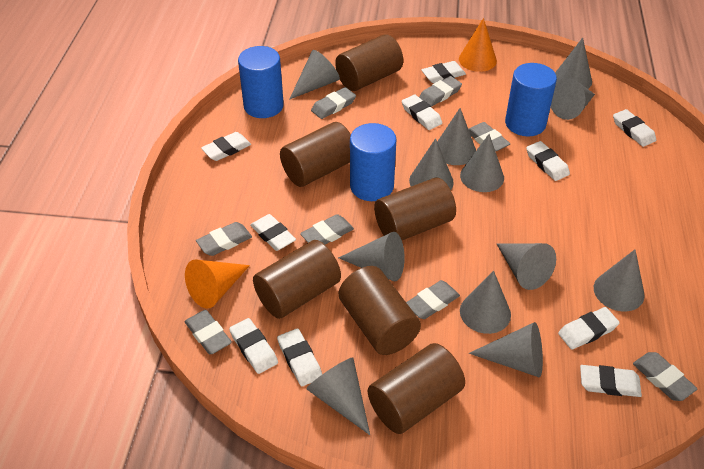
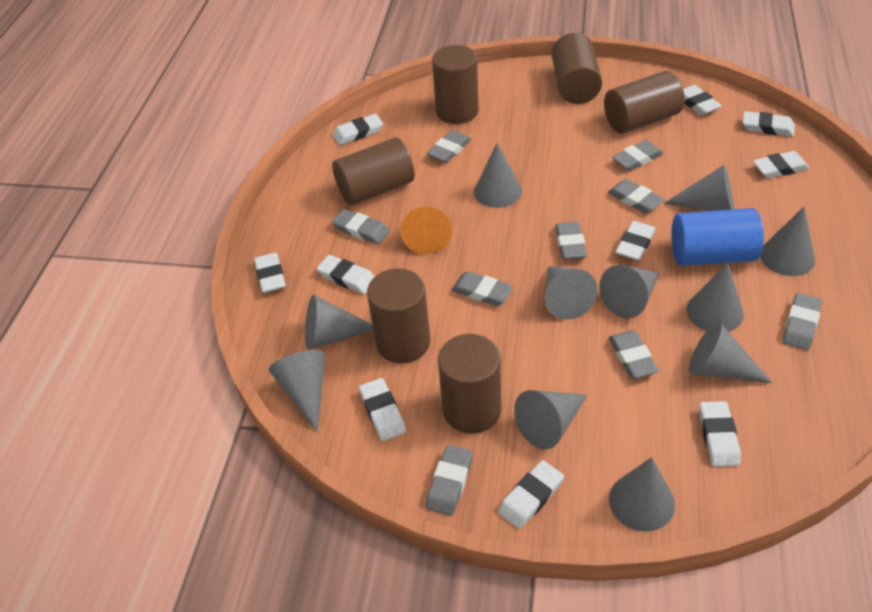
blue cylinder: [238,46,284,118] [350,123,396,201] [505,63,557,136] = 3 -> [671,208,764,266] = 1
grey cone: [289,50,340,100] [306,357,370,435] [338,232,405,282] [409,138,454,190] [437,108,476,165] [460,134,504,192] [460,271,511,334] [469,322,543,377] [496,243,556,290] [551,78,595,120] [555,38,592,89] [594,249,645,312] = 12 -> [269,350,325,432] [305,295,373,350] [474,143,522,208] [514,390,587,450] [545,266,598,319] [599,265,660,318] [609,457,675,532] [664,165,734,211] [687,263,744,332] [689,322,772,383] [760,207,815,276] = 11
grey eraser: [184,310,232,354] [196,222,252,256] [300,214,354,245] [311,87,356,119] [406,280,460,319] [419,76,462,107] [468,122,510,152] [633,352,698,401] = 8 -> [332,209,390,245] [426,445,473,516] [427,130,472,163] [451,271,513,306] [555,222,587,260] [608,179,665,213] [609,330,659,378] [612,140,664,171] [783,293,822,350] = 9
orange cone: [185,259,250,309] [459,18,497,72] = 2 -> [400,207,452,254] = 1

